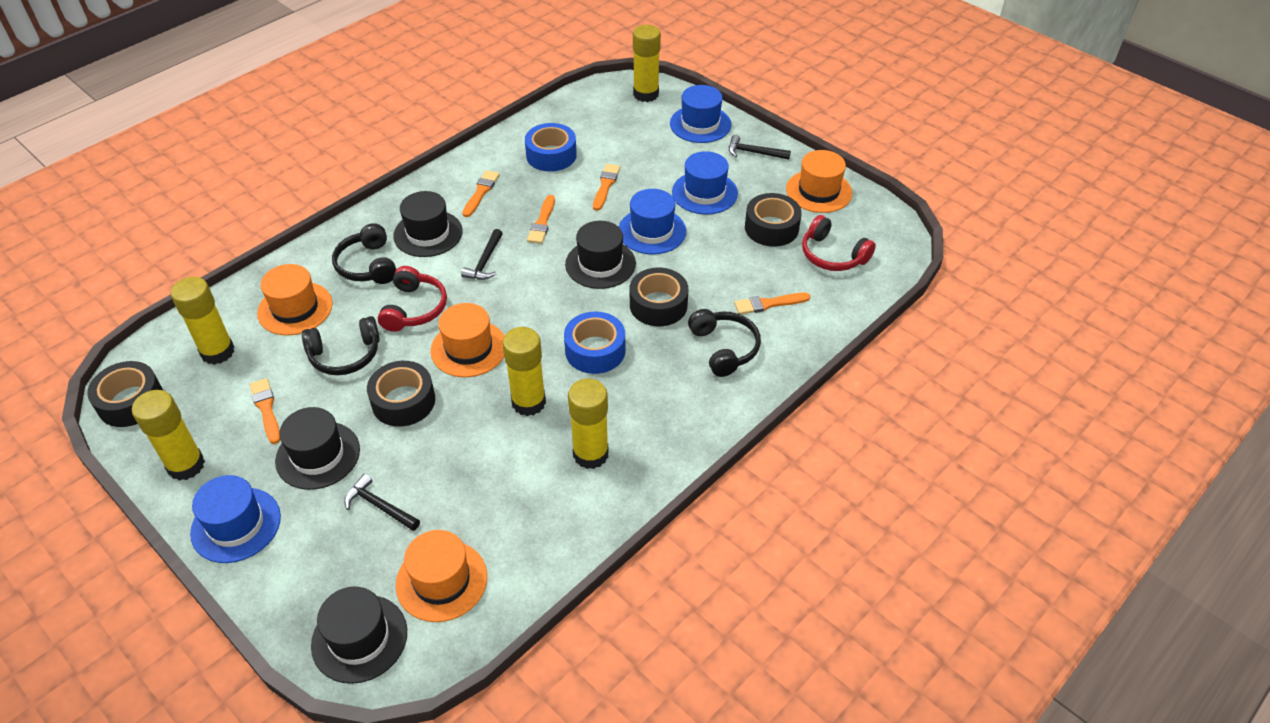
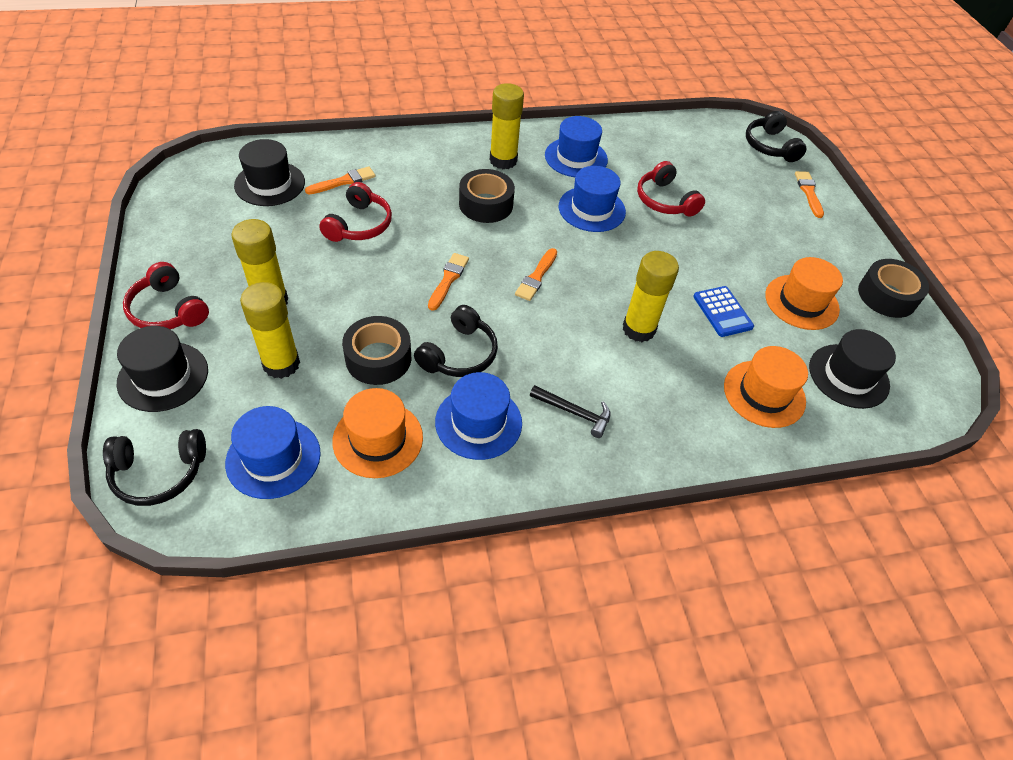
black hammer: [344,474,420,531] [461,229,503,280] [729,135,791,160] = 3 -> [530,385,610,438] = 1
black hat: [275,407,360,490] [311,587,407,684] [393,191,463,257] [565,221,636,289] = 4 -> [117,326,208,412] [234,139,305,206] [809,329,896,409] = 3
black tape: [87,361,163,427] [367,361,435,427] [630,268,688,326] [745,193,802,247] = 4 -> [342,316,411,385] [459,169,515,223] [858,259,929,318] = 3
blue calculator: none = 0 -> [694,286,754,337] = 1
blue tape: [525,123,577,172] [564,312,625,374] = 2 -> none = 0
orange brush: [250,378,280,444] [462,170,500,217] [527,195,555,244] [593,164,620,211] [734,292,810,314] = 5 -> [305,166,376,194] [428,253,469,311] [515,248,557,301] [795,171,824,218] = 4
orange hat: [257,264,333,336] [396,530,487,622] [430,303,504,377] [786,150,852,213] = 4 -> [332,388,423,478] [724,346,808,428] [765,257,843,330] = 3
red headphones: [378,266,447,332] [802,215,876,271] = 2 -> [123,262,209,329] [319,182,392,242] [637,161,705,217] = 3
yellow glue stick: [132,390,205,481] [171,277,234,365] [502,327,546,416] [568,379,609,469] [633,25,661,102] = 5 -> [231,219,288,305] [240,282,300,379] [490,83,524,169] [623,251,679,342] = 4

